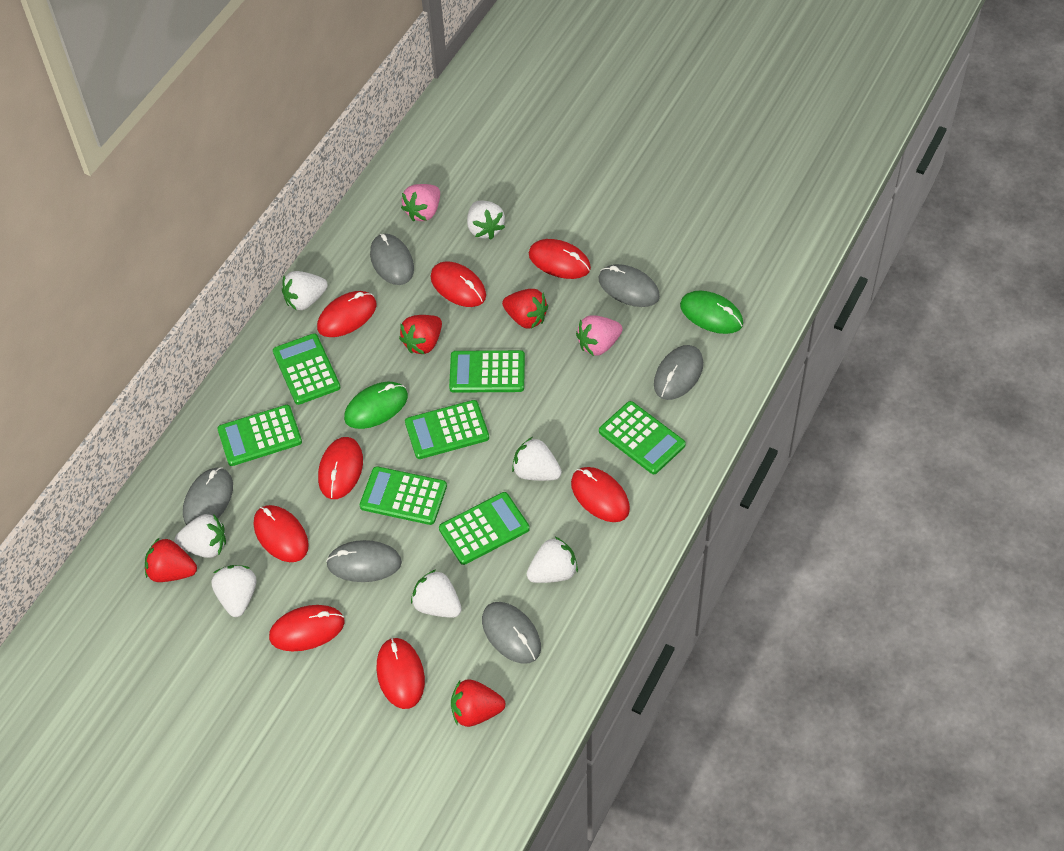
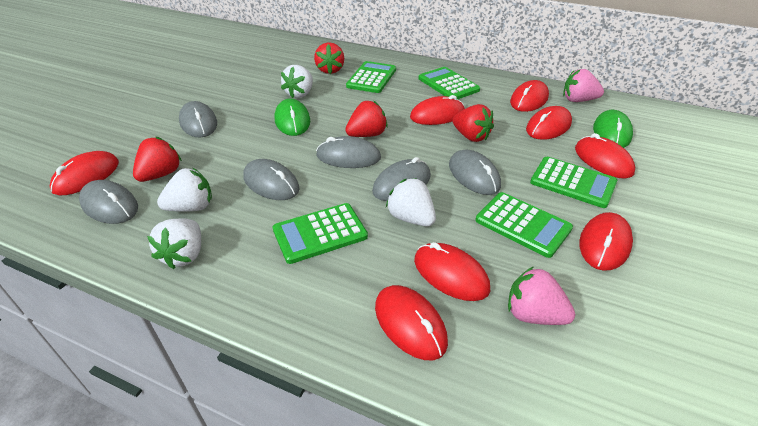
green calculator: [217,405,302,466] [273,333,340,405] [360,466,447,525] [405,400,489,459] [439,492,530,565] [449,350,525,393] [599,401,686,474] = 7 -> [273,203,368,264] [346,61,396,93] [419,67,480,99] [476,192,573,258] [530,157,617,208] = 5
white strawberry: [175,514,226,558] [211,565,256,617] [282,271,328,310] [411,570,462,618] [467,201,505,240] [512,437,562,481] [527,537,578,583] = 7 -> [147,218,201,269] [157,168,212,212] [281,65,313,98] [386,178,436,226] = 4

